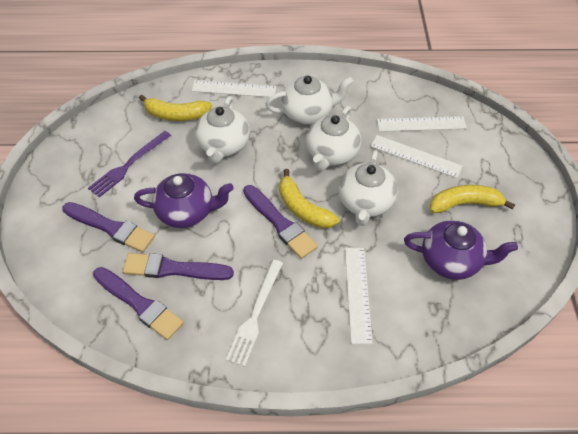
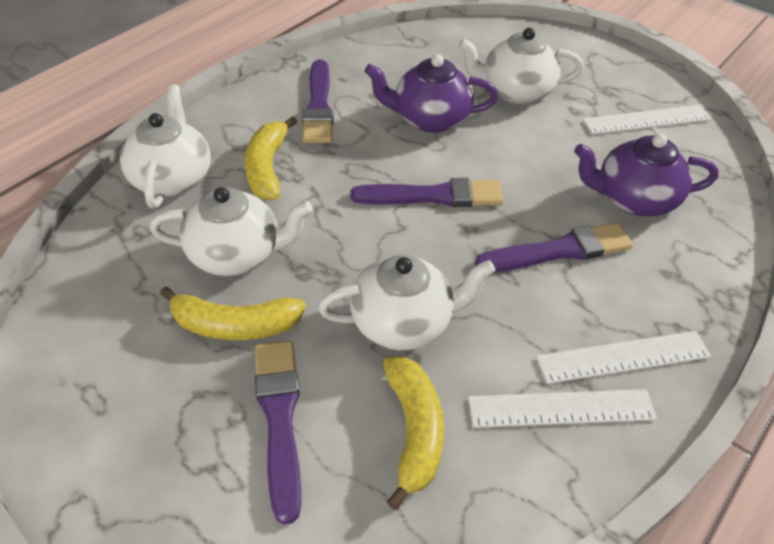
purple fork: [88,131,171,198] = 1 -> none = 0
white fork: [226,260,283,367] = 1 -> none = 0
white ruler: [192,80,276,97] [345,248,373,344] [370,135,463,178] [377,116,467,132] = 4 -> [468,389,657,428] [536,331,711,384] [583,105,711,135] = 3

